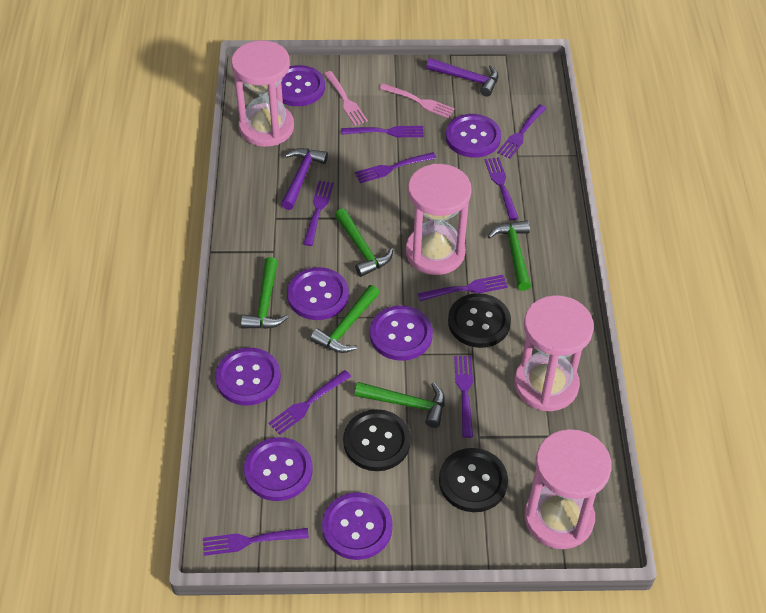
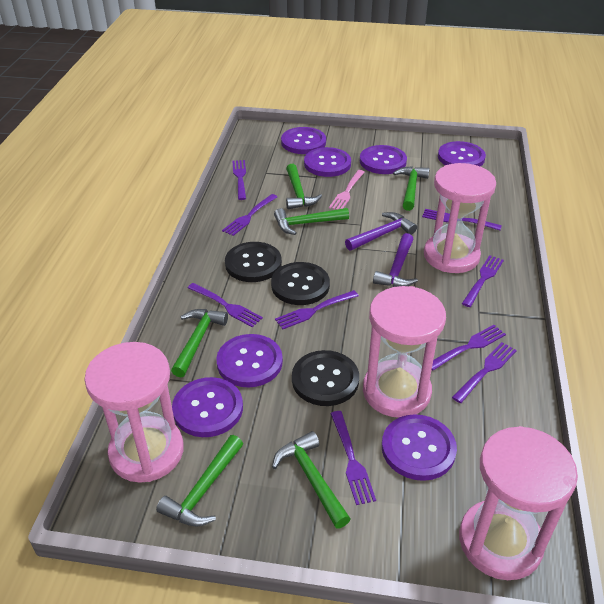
green hammer: [241,257,289,329] [310,285,379,353] [335,208,393,277] [355,382,445,428] [487,220,531,291] = 5 -> [156,435,243,526] [171,309,228,377] [272,431,350,529] [274,208,349,235] [286,164,322,209] [393,166,430,211] = 6
pink fork: [324,71,368,126] [379,83,455,118] = 2 -> [329,170,365,210] = 1

